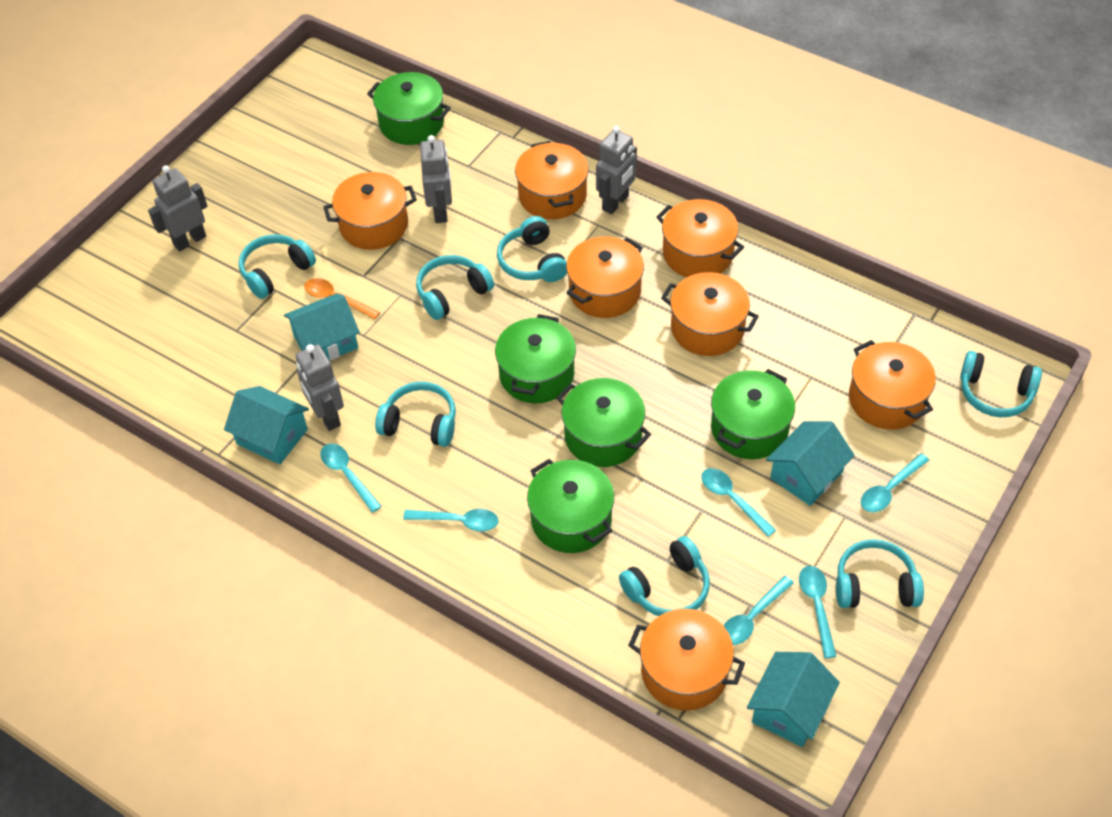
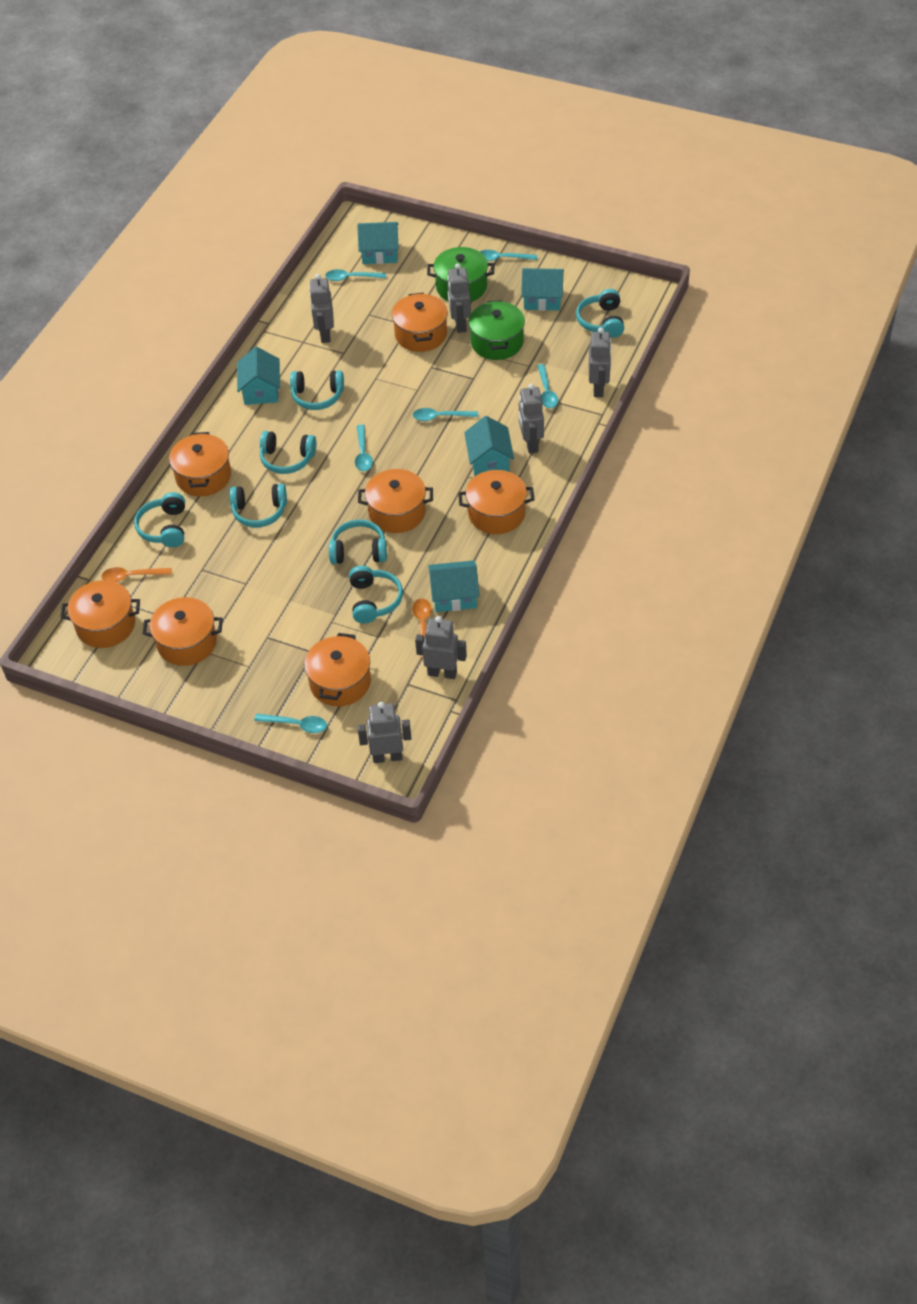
green pot: [367,72,451,145] [495,314,576,403] [527,459,614,553] [557,378,651,467] [711,369,795,459] = 5 -> [427,247,494,302] [469,300,525,360] = 2
grey robot: [148,165,208,252] [296,344,344,431] [420,135,452,223] [596,126,637,214] = 4 -> [309,274,334,343] [357,702,412,763] [415,616,467,679] [447,263,471,333] [519,384,544,454] [589,327,611,397] = 6
orange spoon: [304,278,380,320] = 1 -> [101,567,172,582] [412,598,432,658] = 2
turquoise house: [224,386,309,465] [284,293,360,360] [747,652,840,747] [766,421,855,506] = 4 -> [237,346,280,405] [357,222,399,264] [428,560,480,612] [464,416,514,476] [521,268,564,311] = 5

